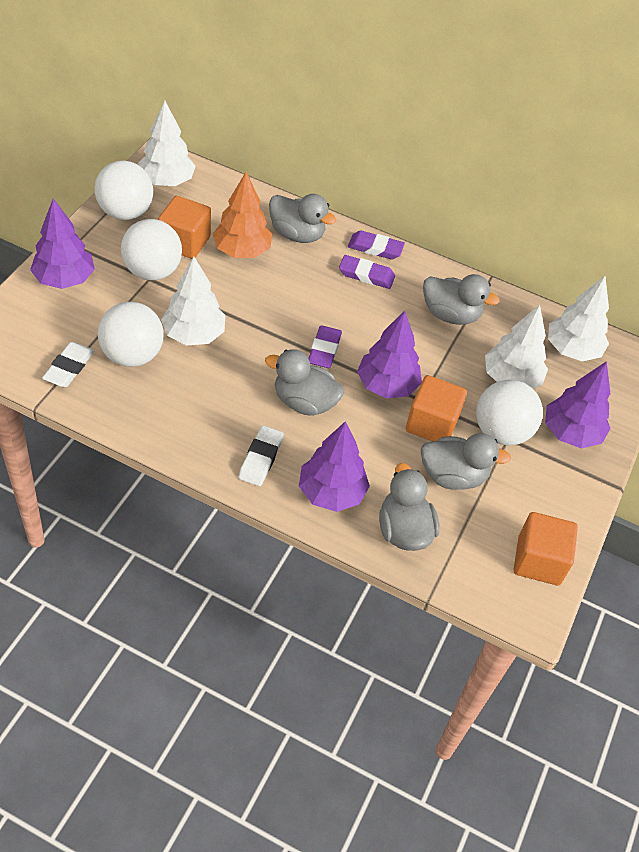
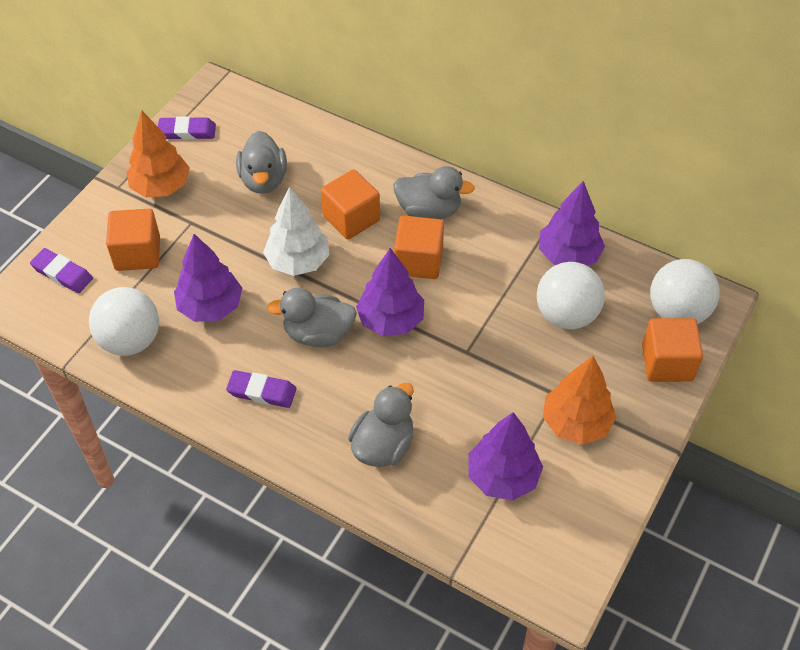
grey duck: [265,349,344,416] [269,194,336,243] [379,463,439,551] [421,433,511,490] [423,274,500,325] = 5 -> [236,131,287,194] [267,287,357,348] [348,383,414,467] [393,166,475,220] = 4
orange cube: [158,196,211,259] [406,375,467,441] [514,512,578,586] = 3 -> [106,209,160,271] [321,170,380,239] [394,216,444,279] [642,318,703,382] = 4
orange tree: [213,172,272,258] = 1 -> [126,110,190,197] [543,356,617,445] = 2
white ball: [94,161,153,220] [98,302,163,367] [121,219,182,280] [476,380,543,446] = 4 -> [89,287,159,356] [537,262,605,329] [650,259,720,324] = 3
white eraser: [42,342,94,387] [238,425,284,486] = 2 -> none = 0
white tree: [138,101,196,186] [161,257,225,346] [485,305,548,388] [548,276,609,361] = 4 -> [263,187,330,276] = 1

